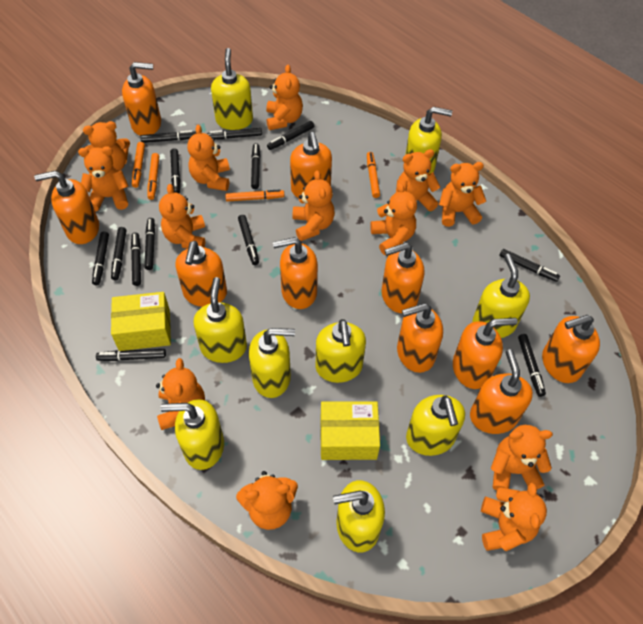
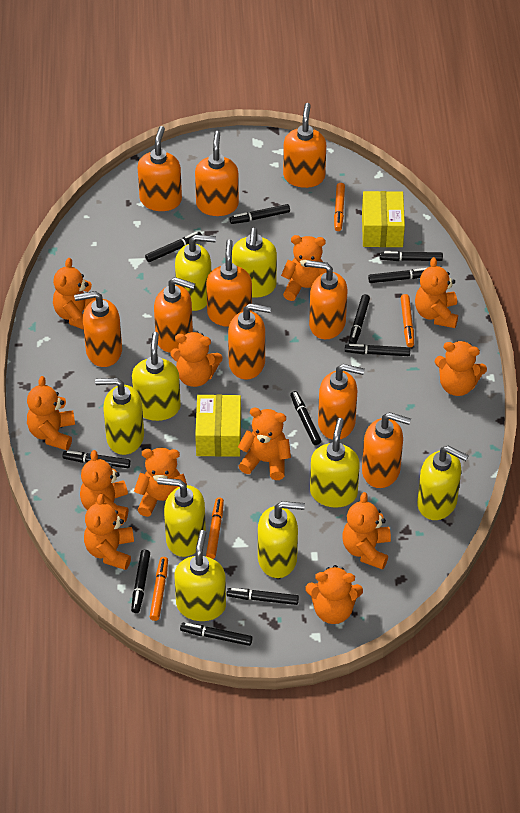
black marker: [92,231,109,285] [96,349,166,361] [111,227,126,280] [131,232,141,286] [140,130,196,143] [144,218,155,270] [170,148,180,193] [207,128,262,139] [238,215,259,265] [251,143,260,189] [267,121,314,150] [499,249,560,282] [518,334,546,397] = 13 -> [62,451,131,468] [131,550,150,613] [145,232,202,262] [180,623,253,646] [227,588,299,605] [229,204,290,224] [290,391,321,445] [345,344,410,356] [349,294,370,344] [368,268,427,283] [380,251,443,261] = 11
orange teddy bear: [78,146,128,211] [83,121,130,171] [156,358,205,430] [159,184,205,249] [187,125,230,191] [236,471,298,530] [266,65,303,130] [292,170,335,241] [370,183,417,255] [396,149,440,211] [439,162,486,227] [481,483,547,551] [491,425,553,491] = 13 -> [27,376,75,450] [53,258,96,330] [80,450,128,522] [84,494,134,570] [134,448,187,517] [170,332,222,387] [238,408,291,480] [281,235,327,301] [305,565,363,624] [342,492,391,570] [415,257,458,328] [435,341,487,396] = 12

